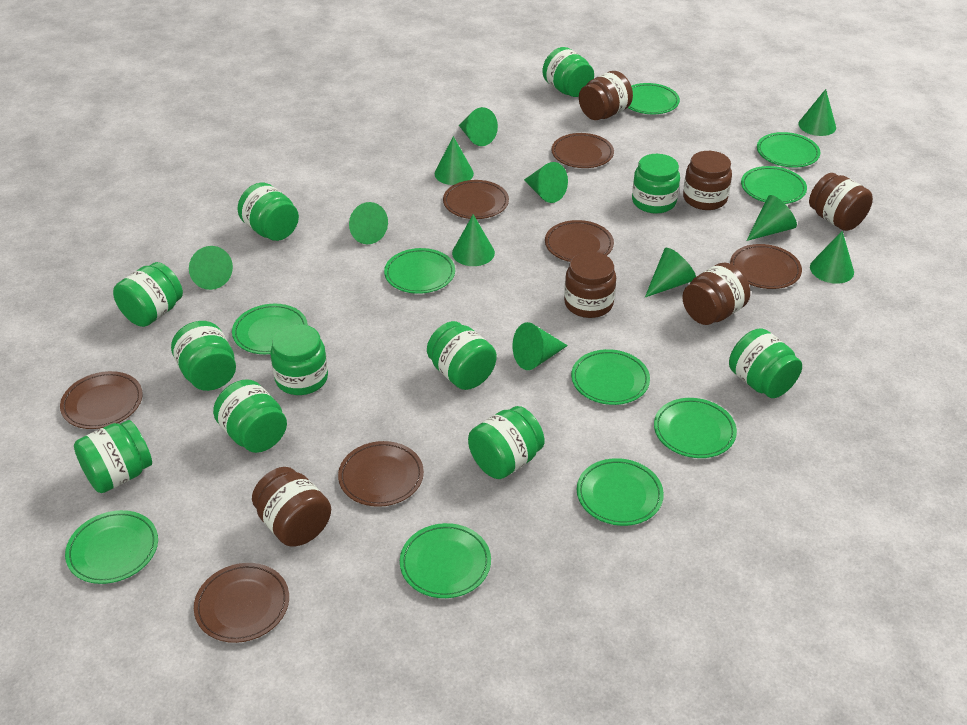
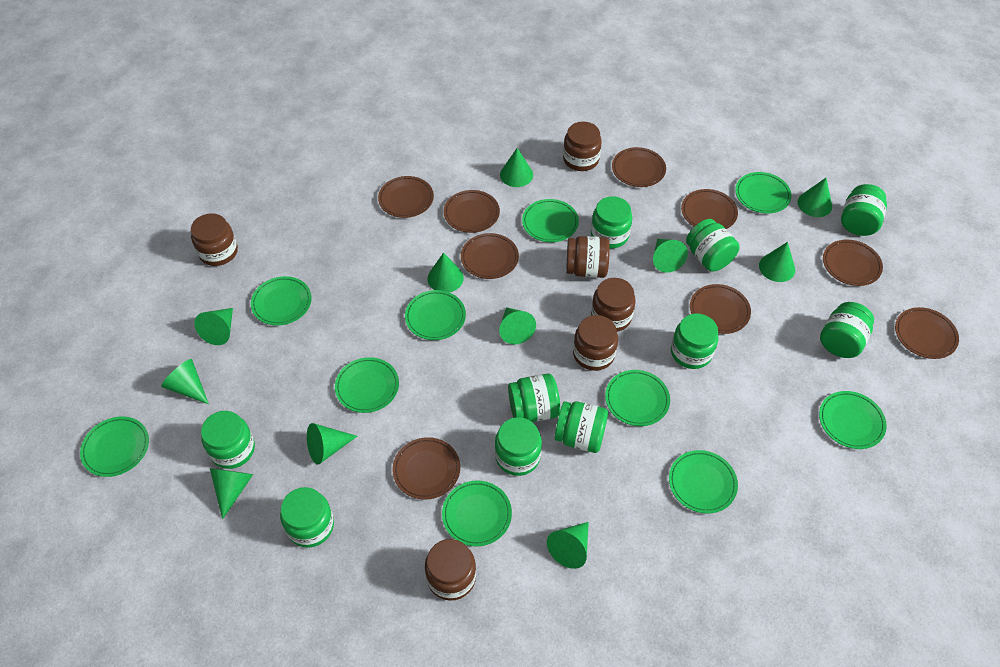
brown plate: [60,371,143,429] [194,563,289,643] [338,441,424,507] [443,180,509,219] [545,220,614,262] [551,133,614,168] [730,244,802,289] = 7 -> [378,176,434,218] [392,437,460,500] [444,190,500,233] [461,233,519,279] [612,147,666,187] [681,189,738,229] [690,284,751,334] [823,240,883,286] [895,307,959,359] = 9
green jar: [74,420,152,493] [113,262,183,327] [171,321,236,391] [213,379,287,453] [237,183,299,241] [270,324,328,395] [427,321,497,390] [468,406,545,479] [542,47,594,97] [632,154,680,214] [729,328,802,398] = 11 -> [201,411,255,469] [280,487,334,548] [495,417,542,476] [508,373,560,422] [555,401,608,453] [591,196,632,248] [671,314,718,369] [686,219,740,272] [820,302,874,358] [841,184,887,236] = 10

